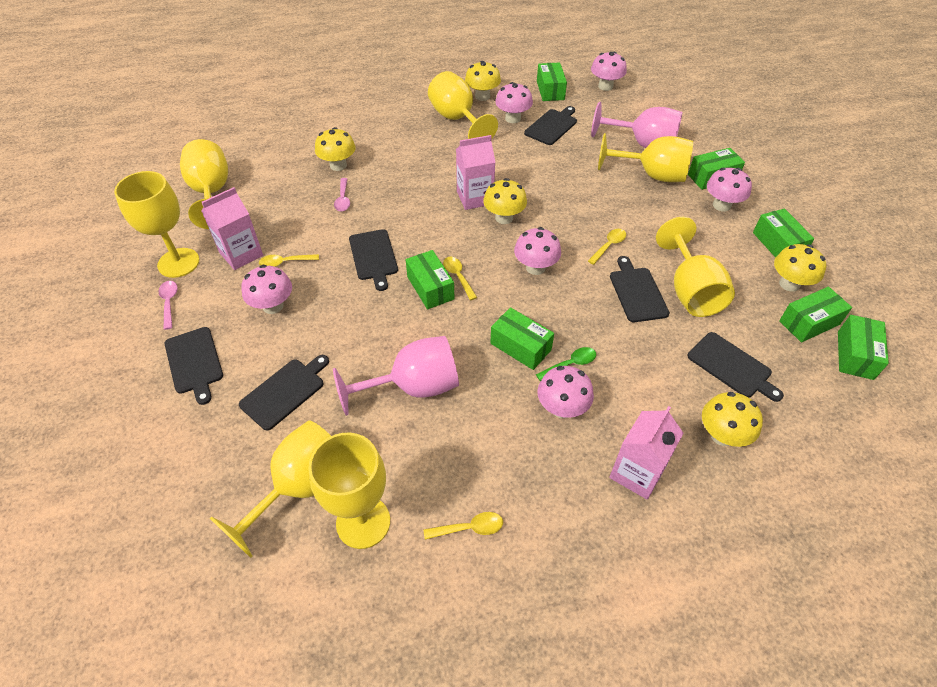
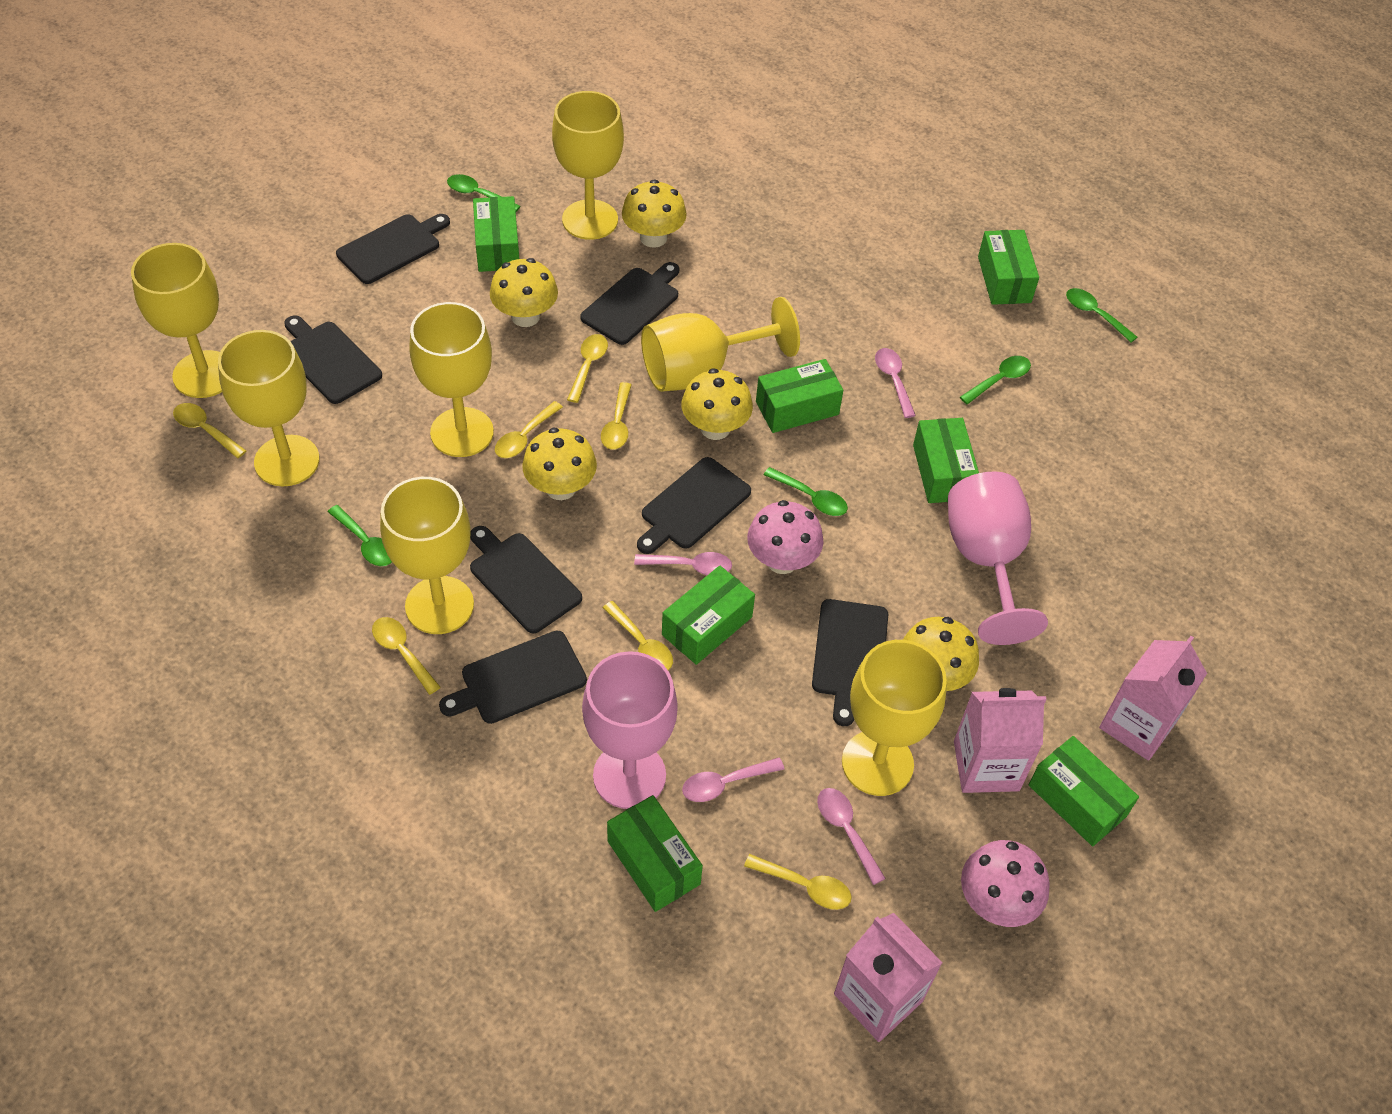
black cutting board: [165,327,223,405] [239,355,329,431] [349,229,398,291] [524,106,577,145] [610,256,670,322] [688,332,784,402] = 6 -> [284,315,382,404] [336,214,450,284] [439,631,587,724] [470,526,582,633] [580,262,679,345] [637,457,751,554] [812,599,888,726] = 7
green spoon: [536,347,596,381] = 1 -> [328,505,392,566] [447,174,521,212] [764,467,848,516] [960,356,1031,404] [1066,288,1137,342] = 5
pink mushroom: [241,265,292,314] [495,82,533,123] [514,227,561,275] [538,366,594,418] [591,52,627,91] [707,168,752,212] = 6 -> [747,500,824,574] [961,840,1050,927] = 2
pink spoon: [158,281,178,330] [334,178,350,211] = 2 -> [634,552,732,575] [682,758,784,802] [817,788,886,885] [875,348,916,418] = 4
yellow spoon: [259,254,319,267] [424,512,503,540] [443,257,477,300] [588,229,626,265] = 4 -> [173,403,246,458] [372,617,441,695] [495,401,563,458] [567,334,608,403] [601,382,631,450] [603,601,673,670] [744,854,851,910] = 7

